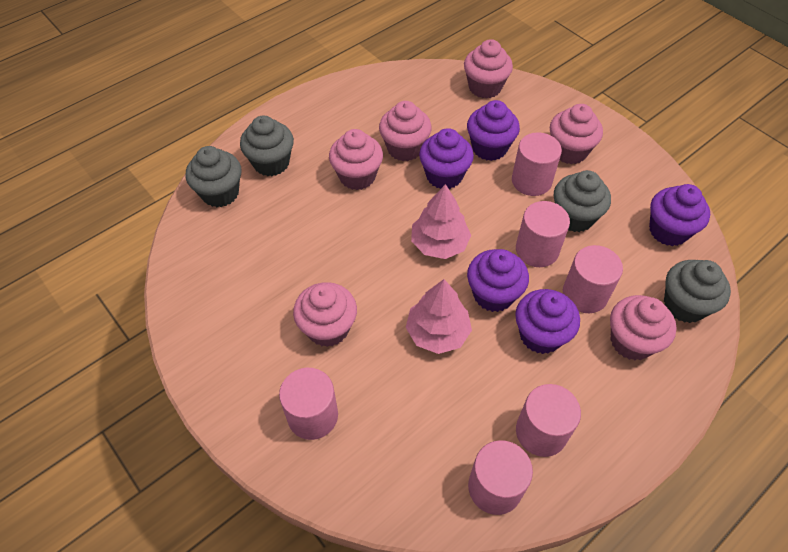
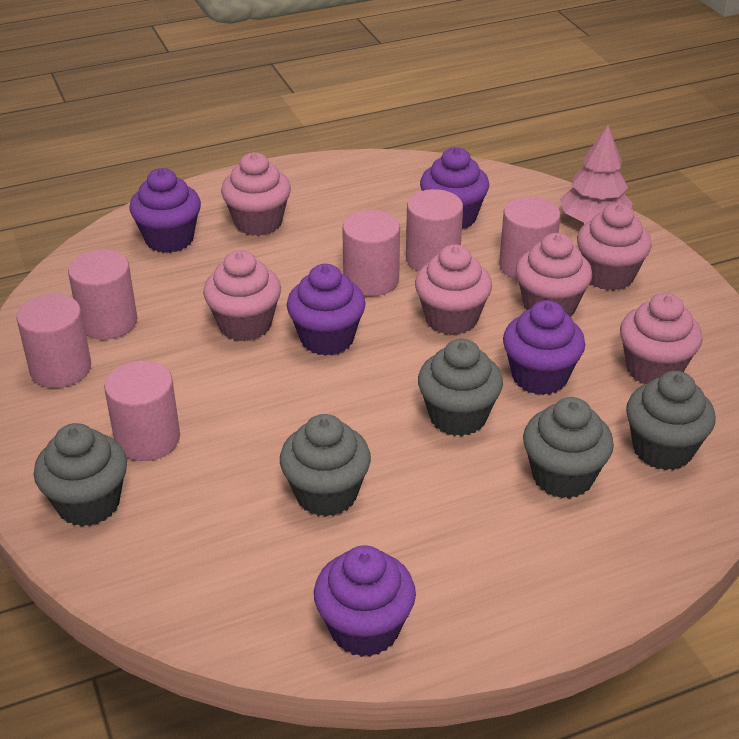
grey cupcake: [186,146,241,207] [240,115,294,176] [554,170,611,232] [664,260,731,323] = 4 -> [34,423,127,527] [280,414,371,517] [418,339,503,436] [523,397,614,499] [626,371,715,470] = 5
pink tree: [406,279,472,354] [411,184,471,259] = 2 -> [560,125,633,223] = 1

